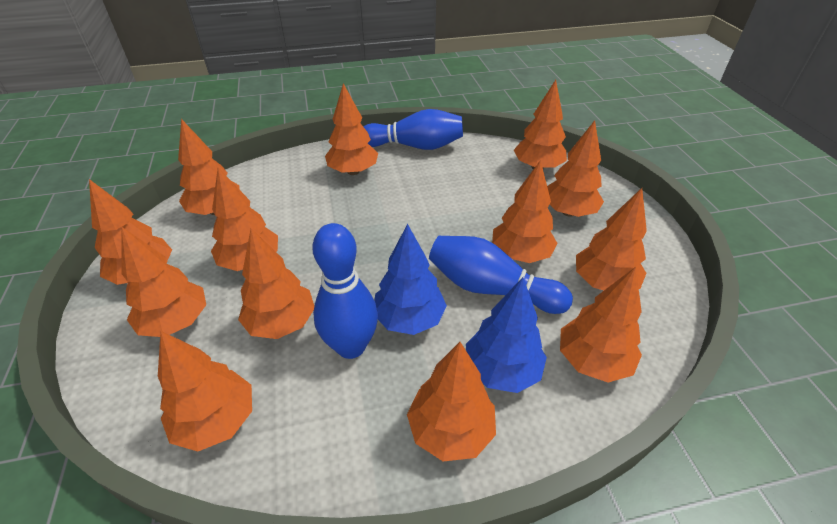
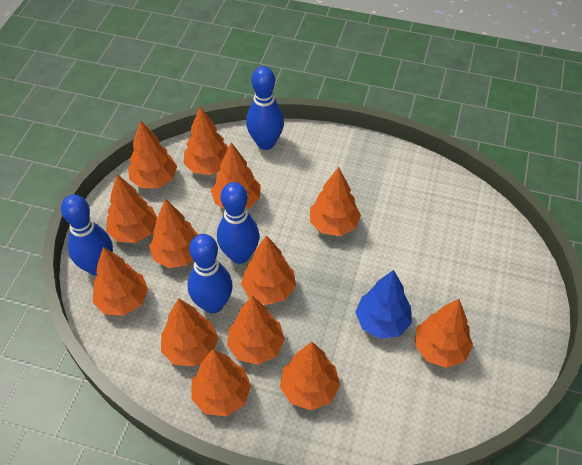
blue bowling pin: [312,223,378,359] [364,109,463,150] [429,236,573,314] = 3 -> [61,195,113,276] [188,234,233,313] [217,182,259,264] [246,66,284,150] = 4
blue tree: [374,224,447,335] [466,277,547,393] = 2 -> [355,270,412,339] = 1

